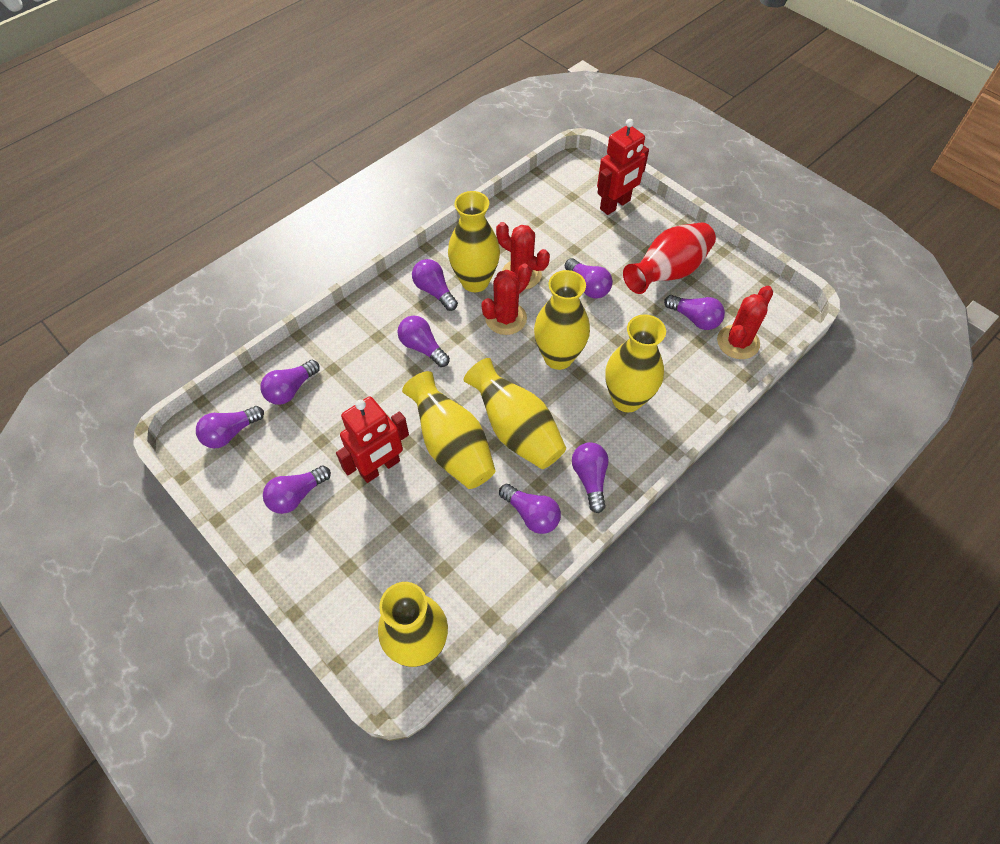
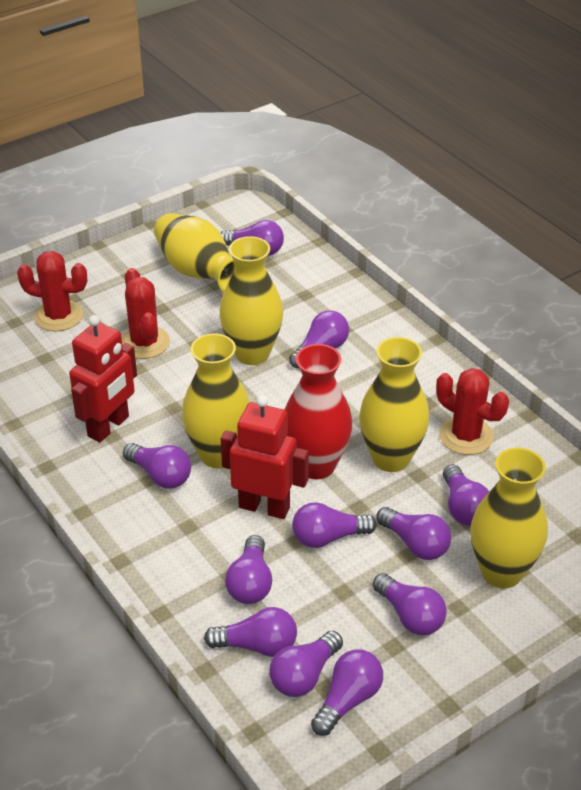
purple light bulb: [196,406,264,448] [260,360,320,405] [263,465,331,514] [398,316,450,367] [412,259,458,311] [499,484,561,534] [565,258,613,298] [572,442,609,513] [664,295,725,330] = 9 -> [123,443,191,489] [204,607,297,657] [221,220,284,256] [225,535,272,604] [269,631,343,697] [289,310,349,368] [292,502,377,548] [311,649,383,736] [373,573,447,635] [376,507,451,560] [443,464,489,526] = 11
yellow vase: [378,582,448,667] [402,371,496,489] [448,191,500,292] [464,358,566,469] [534,270,590,370] [605,314,666,413] = 6 -> [154,213,236,292] [182,334,250,468] [219,236,283,365] [359,337,429,472] [471,448,548,588] = 5

